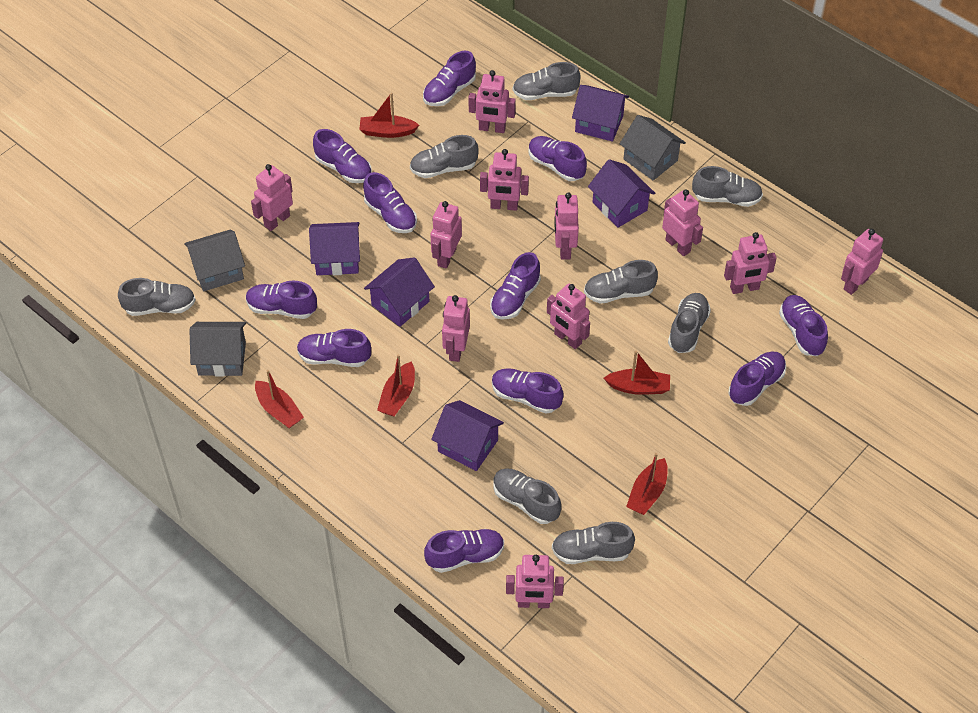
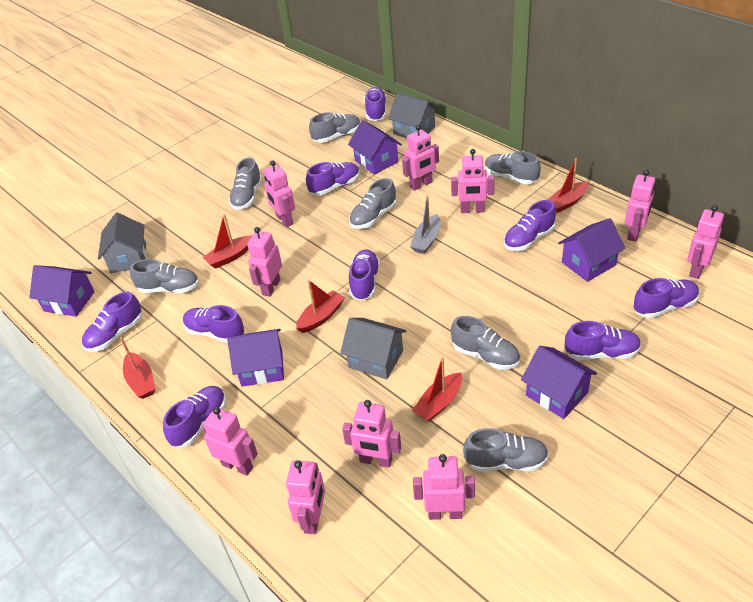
grey boat: none = 0 -> [410,195,440,254] = 1
grey shoe: [118,278,196,316] [410,135,478,178] [493,468,561,524] [513,62,581,100] [552,522,635,564] [584,260,658,304] [668,293,711,353] [692,166,763,207] = 8 -> [130,259,199,293] [228,157,262,210] [309,112,360,143] [349,178,396,229] [451,316,520,370] [463,428,549,472] [485,151,541,184] = 7
pink robot: [251,164,293,231] [430,201,462,269] [442,295,470,362] [468,70,516,133] [480,149,529,211] [506,555,564,608] [547,284,590,349] [554,192,579,260] [662,190,703,256] [724,232,777,294] [841,229,883,295] = 11 -> [202,407,258,476] [247,227,282,297] [264,161,295,227] [286,460,325,534] [342,400,401,468] [402,125,439,191] [413,454,475,520] [451,149,495,213] [625,170,656,242] [687,205,724,279] = 10
purple shoe: [246,280,317,319] [297,329,371,367] [313,129,372,183] [363,172,417,233] [423,51,476,106] [424,529,504,573] [490,252,541,319] [492,368,564,414] [528,136,587,181] [729,351,786,406] [779,295,828,356] = 11 -> [82,292,142,352] [163,386,226,447] [183,305,244,343] [306,162,360,195] [349,249,380,301] [364,87,386,121] [504,200,556,251] [565,321,641,360] [634,278,700,318] = 9

